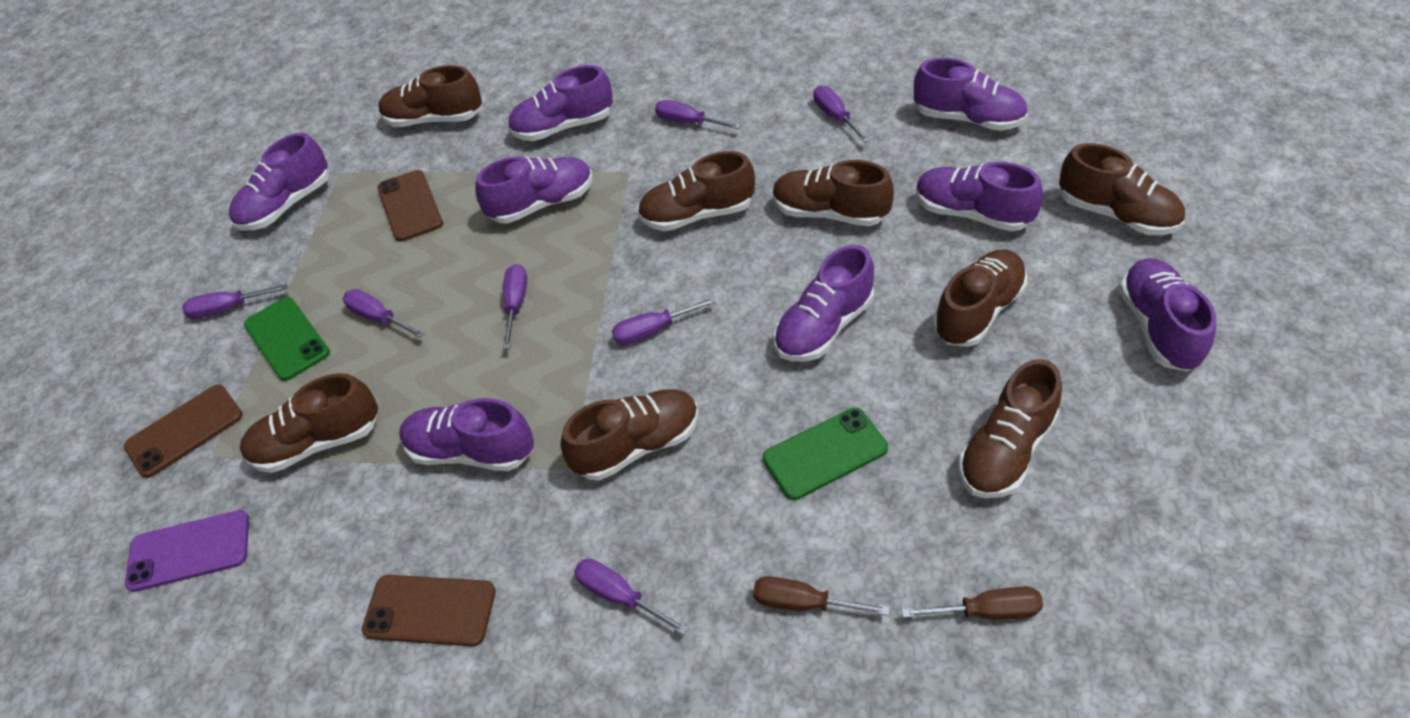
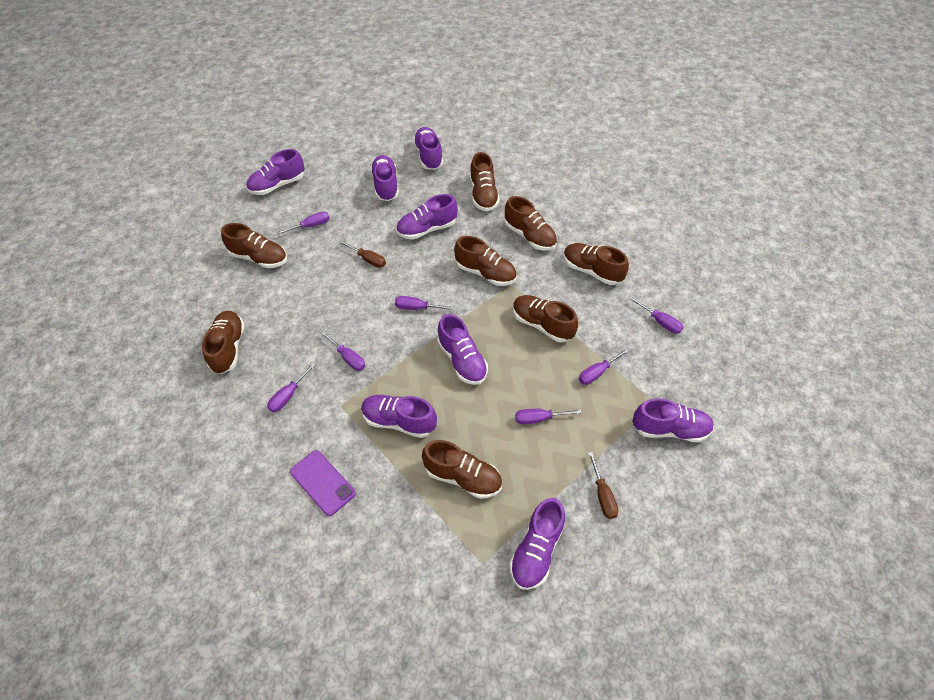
brown phone: [124,384,243,478] [362,575,496,646] [377,170,443,242] = 3 -> none = 0
green phone: [244,297,330,381] [763,408,888,500] = 2 -> none = 0

